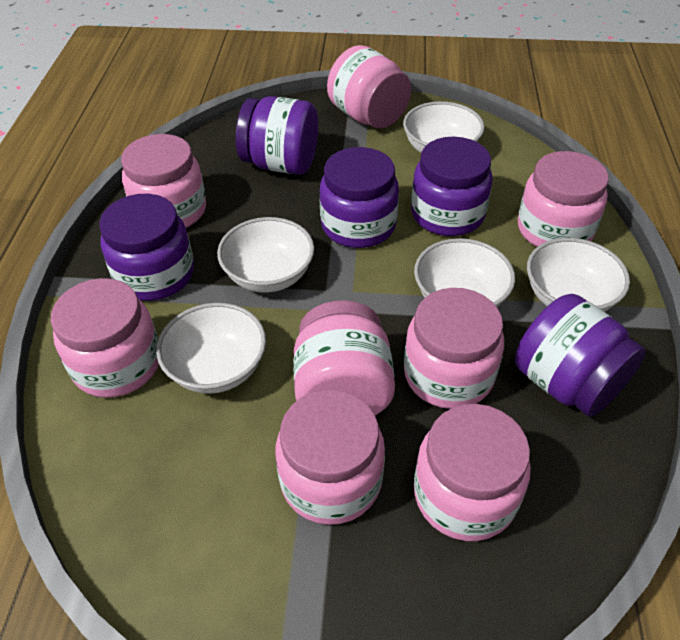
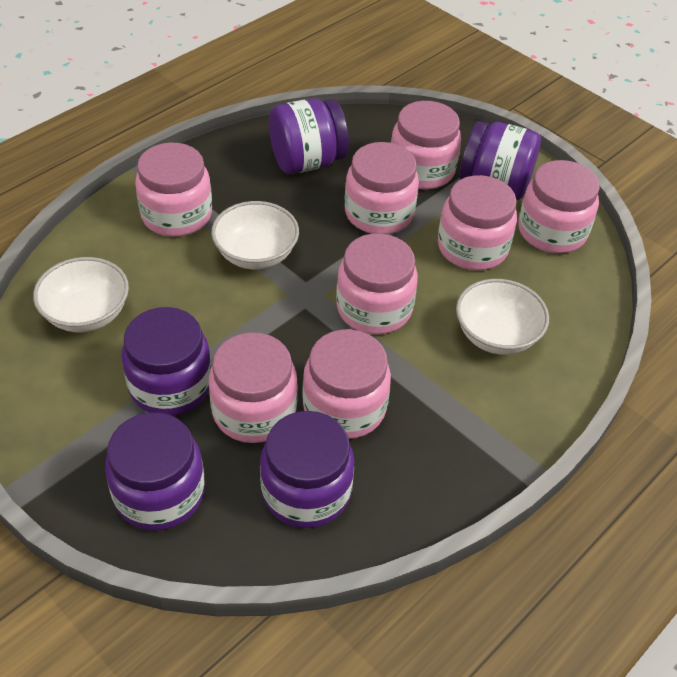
white bowl: [156,303,266,394] [217,217,314,293] [403,101,485,153] [414,238,515,307] [527,238,630,312] = 5 -> [33,257,129,333] [211,201,299,269] [456,279,549,355] = 3

